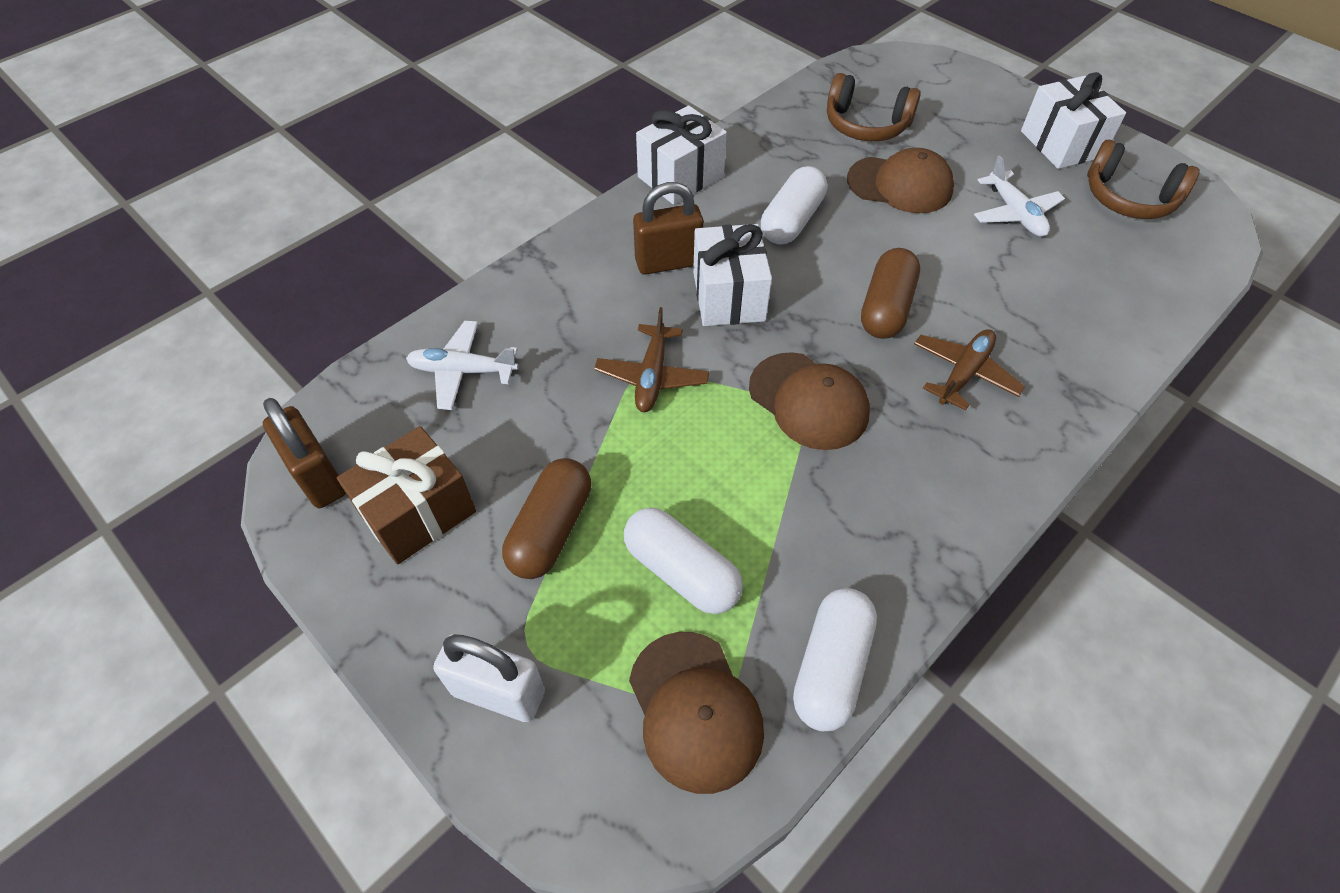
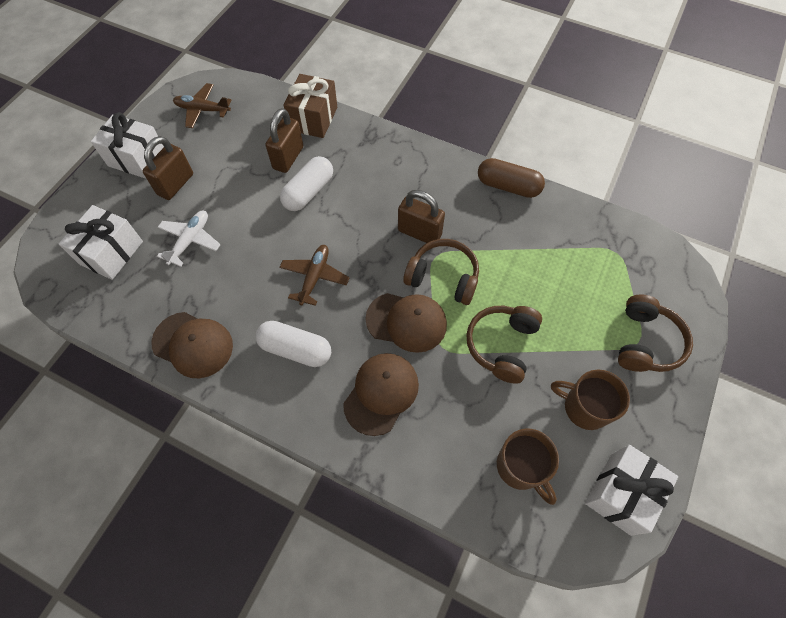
brown capsule: [502,458,591,579] [861,248,920,339] = 2 -> [478,158,545,198] = 1
brown headphones: [827,73,921,141] [1087,140,1200,219] = 2 -> [403,239,479,305] [466,306,542,384] [618,294,693,372] = 3
brown mug: none = 0 -> [497,429,559,505] [551,370,630,430] = 2
brown padlock: [263,398,346,508] [633,182,704,275] = 2 -> [143,136,193,200] [265,108,303,173] [398,190,445,243] = 3
white capsule: [624,508,743,614] [761,166,827,245] [793,588,877,731] = 3 -> [256,321,331,367] [280,156,333,211] = 2
white padlock: [433,634,545,722] = 1 -> none = 0
white plane: [406,321,518,410] [974,155,1065,237] = 2 -> [157,211,221,267] = 1

